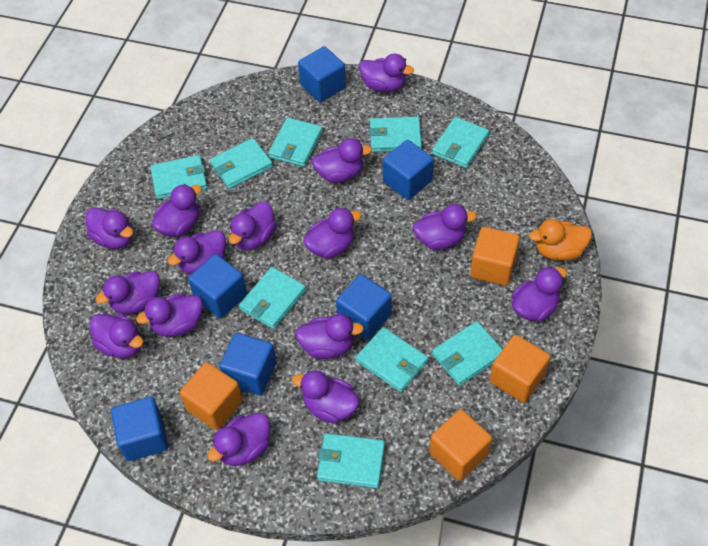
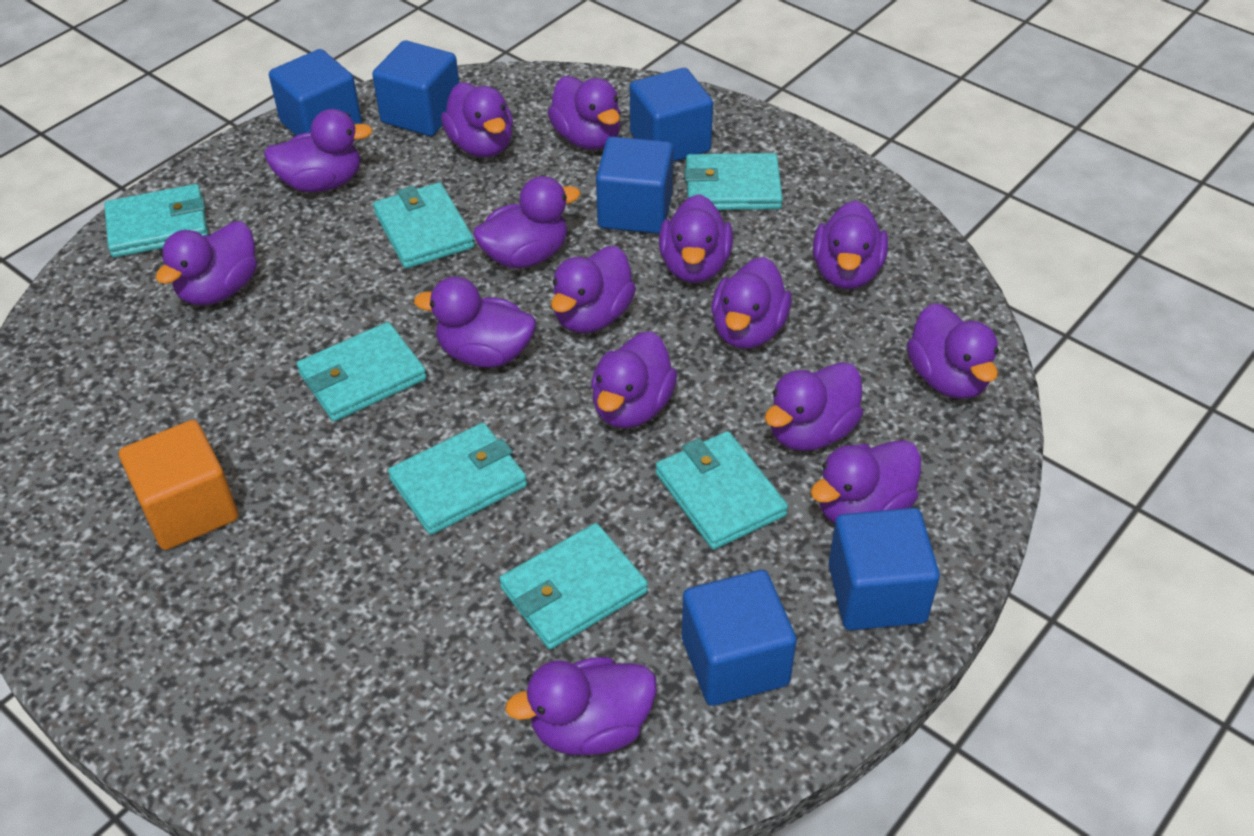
orange cube: [180,362,243,430] [430,409,492,481] [470,227,520,286] [490,335,550,403] = 4 -> [119,420,238,550] = 1
orange duck: [529,219,592,261] = 1 -> none = 0
turquoise wallet: [150,155,207,199] [210,138,273,189] [239,267,306,329] [268,117,323,167] [317,433,385,488] [356,327,428,392] [369,116,422,152] [432,117,489,168] [432,321,503,386] = 9 -> [104,184,208,258] [297,322,427,422] [373,182,474,269] [388,423,527,535] [499,523,648,649] [656,431,788,550] [684,153,783,210] = 7

